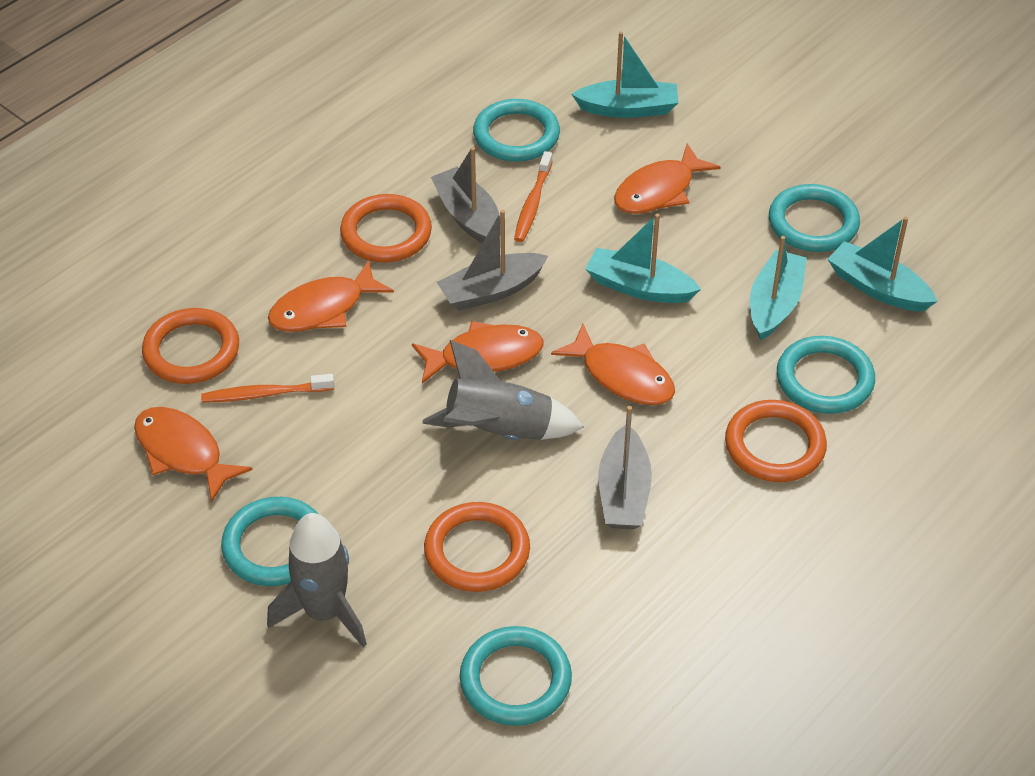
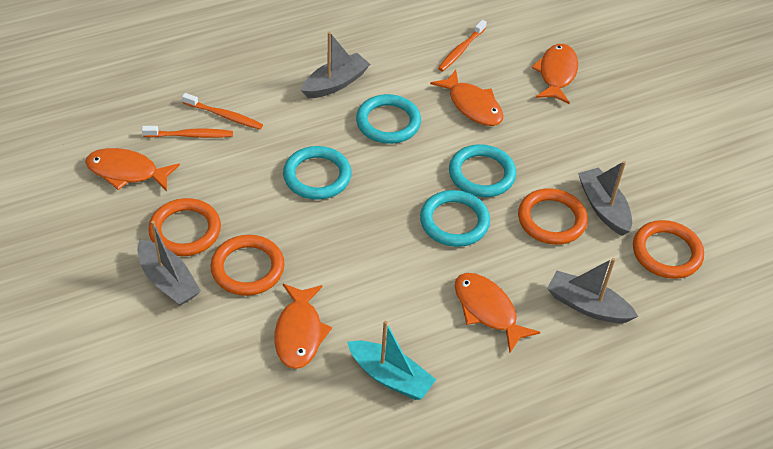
grey boat: [431,147,500,244] [437,210,548,311] [598,406,652,529] = 3 -> [137,221,201,306] [301,32,370,98] [547,258,638,323] [578,161,632,236] = 4
grey rocket: [267,513,367,647] [422,340,583,440] = 2 -> none = 0
orange toothbrush: [201,374,334,403] [514,151,553,242] = 2 -> [142,126,233,138] [182,93,263,129] [438,20,487,71] = 3
turquoise boat: [572,32,679,118] [585,213,701,303] [750,236,807,340] [828,217,938,311] = 4 -> [347,321,436,400] = 1
turquoise ring: [221,497,318,586] [460,626,572,726] [473,99,560,162] [769,184,860,252] [777,336,875,414] = 5 -> [283,146,352,200] [356,94,421,144] [420,190,490,247] [449,144,516,197] = 4

